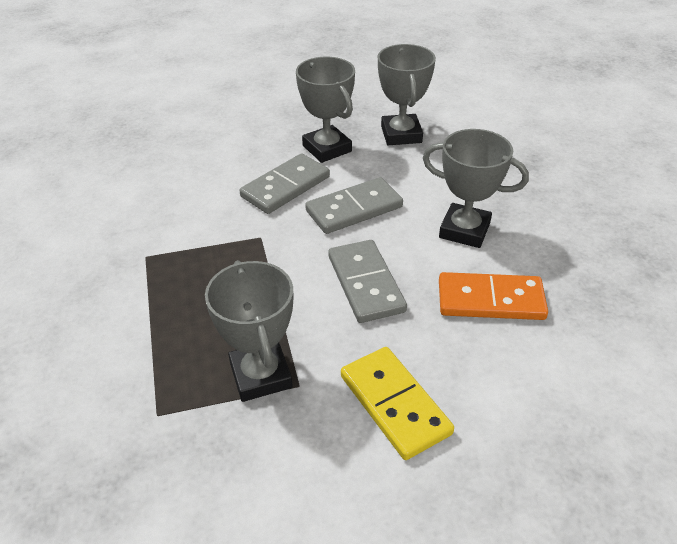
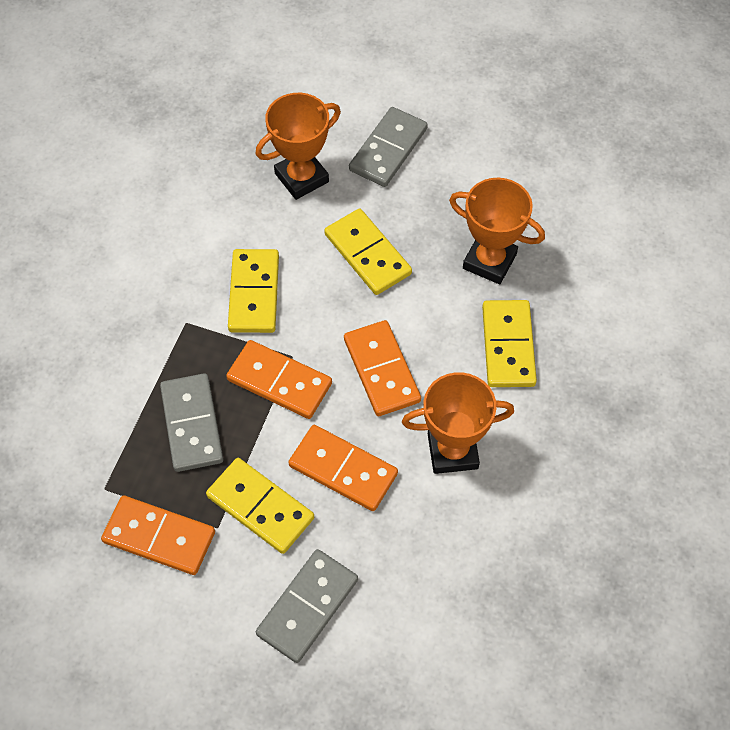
grey trophy: [205,260,293,402] [296,57,355,163] [378,44,436,145] [423,129,529,248] = 4 -> none = 0
orange domino: [439,272,548,320] = 1 -> [101,495,215,575] [226,340,332,419] [288,425,398,511] [344,320,421,416] = 4
orange trophy: none = 0 -> [255,93,341,200] [402,372,514,474] [449,178,545,284] = 3
yellow domino: [341,347,454,460] = 1 -> [206,458,314,554] [228,249,279,333] [324,209,412,295] [482,300,537,387] = 4

